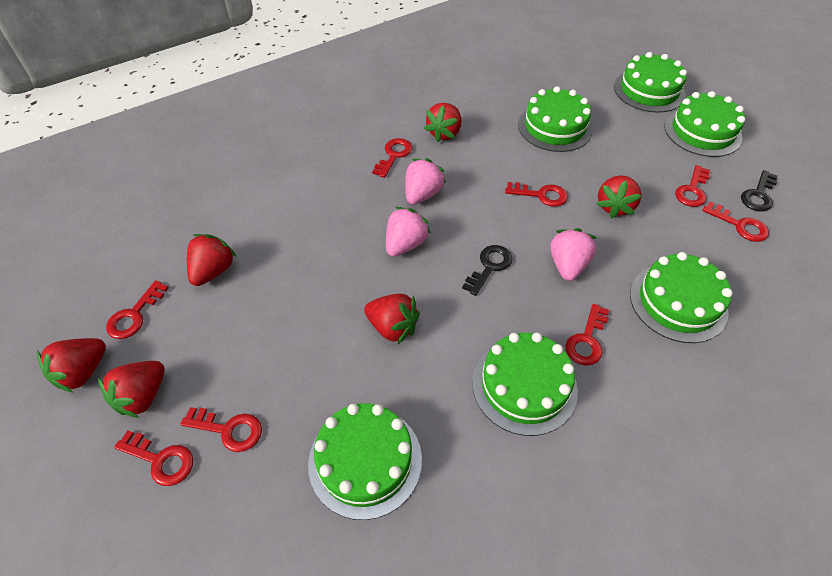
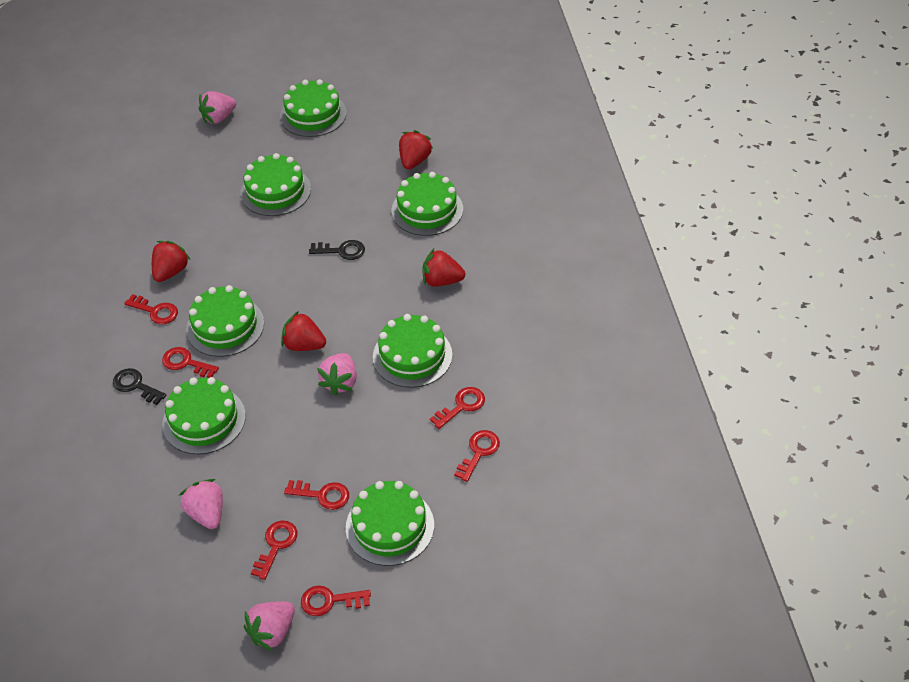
green cake: [308,403,422,520] [472,333,578,436] [518,86,593,152] [614,52,687,113] [630,252,733,343] [665,91,745,157] = 6 -> [162,377,246,454] [186,285,264,357] [240,153,311,216] [280,79,347,137] [346,481,434,566] [373,314,452,388] [391,172,463,236] = 7
pink strawberry: [386,207,431,257] [405,158,446,205] [551,228,597,281] = 3 -> [179,479,223,529] [199,91,236,124] [244,601,295,651] [317,353,357,396] = 4
red key: [106,280,169,339] [114,430,193,486] [180,407,262,452] [372,138,412,178] [505,182,568,207] [565,304,609,366] [675,165,710,207] [702,201,769,242] = 8 -> [124,294,178,324] [162,347,219,378] [251,520,297,580] [284,480,349,510] [301,586,371,616] [430,387,485,429] [454,430,500,482] = 7
red strawberry: [37,338,106,393] [98,361,165,418] [187,234,237,286] [364,294,420,344] [424,103,461,142] [597,175,642,218] = 6 -> [152,241,191,282] [281,311,326,351] [399,130,433,169] [423,249,466,287] = 4

